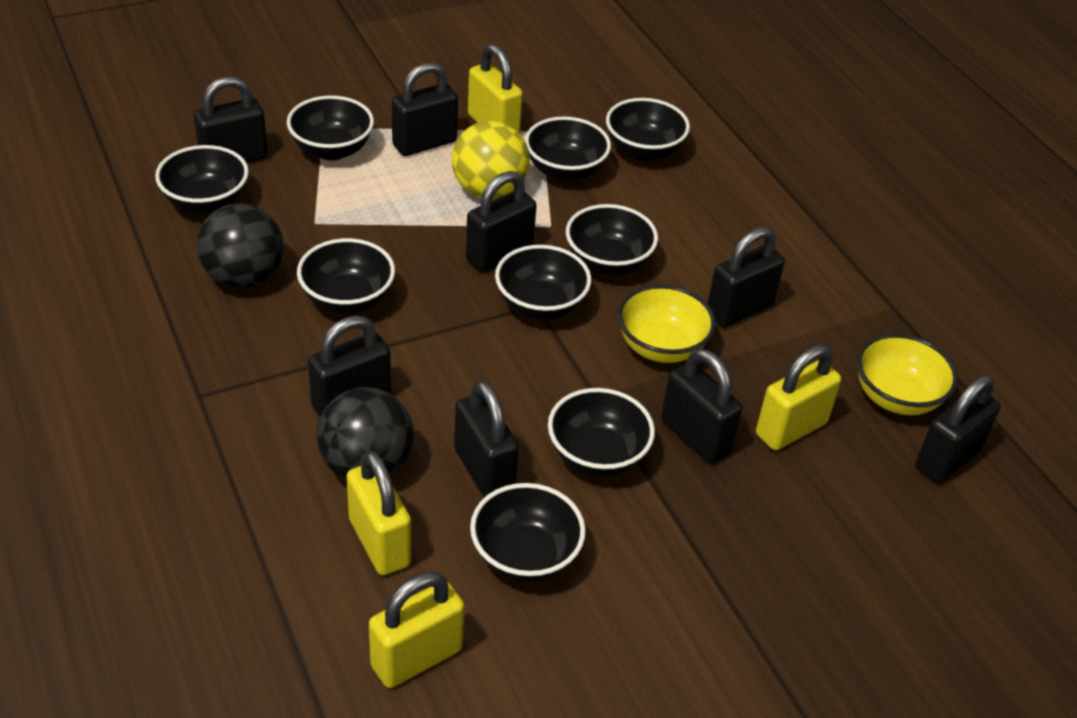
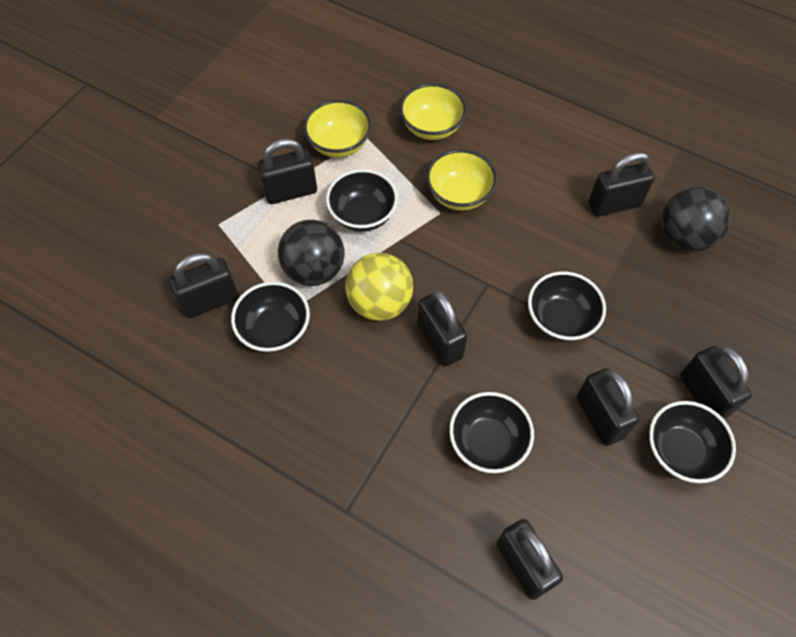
black bowl: [155,145,249,214] [287,95,374,160] [297,238,395,314] [470,483,586,583] [495,245,591,320] [525,116,611,182] [548,388,655,477] [566,204,658,275] [606,98,690,161] = 9 -> [231,282,310,353] [326,169,398,232] [449,392,534,473] [528,271,606,342] [649,401,736,483] = 5
black padlock: [194,76,268,163] [308,316,391,417] [392,62,458,156] [454,380,519,498] [466,171,537,272] [661,349,743,463] [707,227,785,327] [915,375,1001,483] = 8 -> [169,253,239,318] [257,139,317,204] [418,290,468,367] [497,519,563,600] [576,368,639,446] [589,152,655,217] [680,346,752,419] = 7
yellow bowl: [617,284,716,363] [856,333,958,415] = 2 -> [303,100,372,158] [400,83,467,140] [426,149,497,211] = 3
yellow padlock: [347,450,411,575] [369,572,465,688] [468,44,523,133] [756,345,841,450] = 4 -> none = 0

